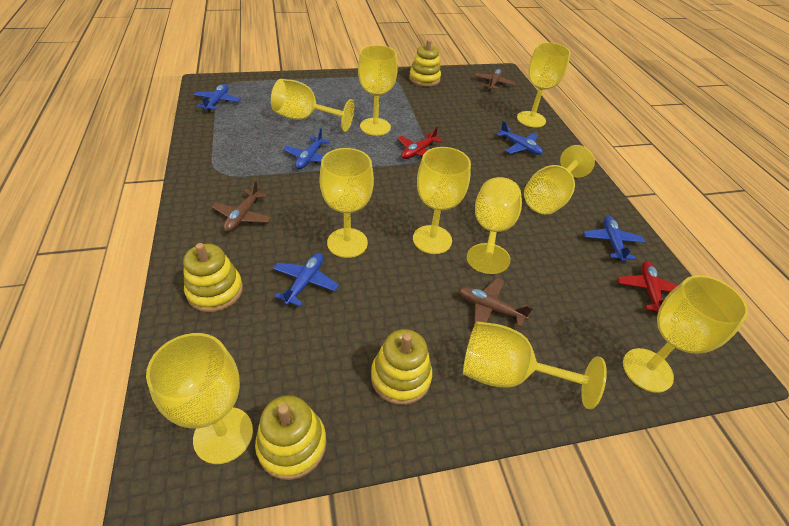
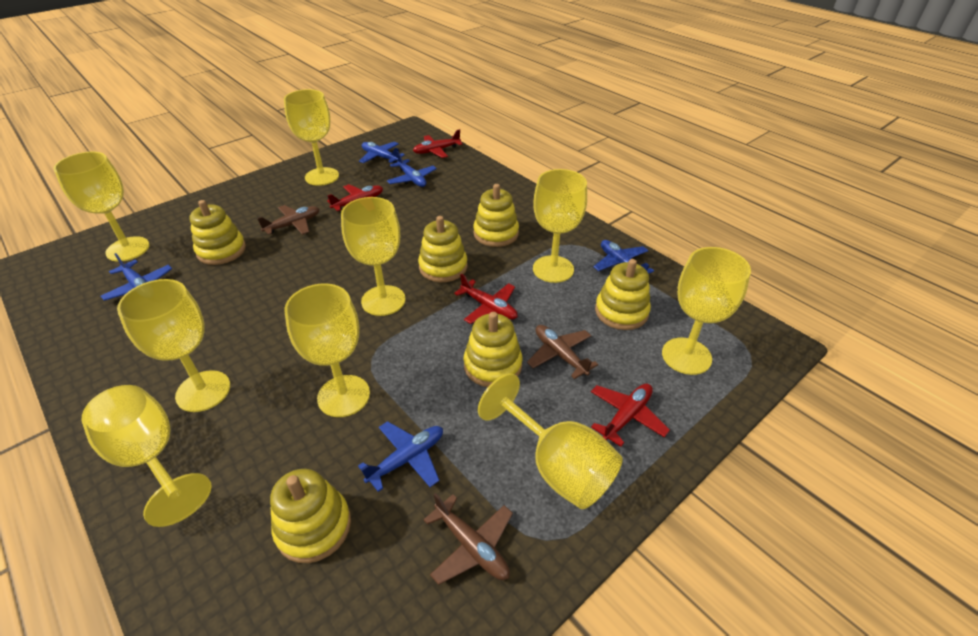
red plane: [397,126,443,159] [618,261,678,313] = 2 -> [327,184,383,211] [413,129,463,158] [454,274,518,324] [591,384,670,447] = 4
yellow goblet: [146,333,253,464] [271,79,355,132] [319,148,374,258] [358,45,398,136] [413,147,471,254] [463,321,607,409] [467,177,522,274] [517,42,571,128] [524,145,595,214] [623,275,748,393] = 10 -> [53,152,150,262] [82,385,212,527] [117,279,230,412] [284,89,339,186] [285,284,370,417] [341,197,405,316] [478,373,623,509] [533,169,587,283] [662,247,751,375] = 9
yellow stacking toy: [183,243,243,312] [255,395,326,480] [371,329,432,405] [409,39,441,87] = 4 -> [189,200,246,265] [270,469,351,563] [418,216,468,282] [463,312,523,387] [473,184,519,247] [595,259,651,330] = 6

